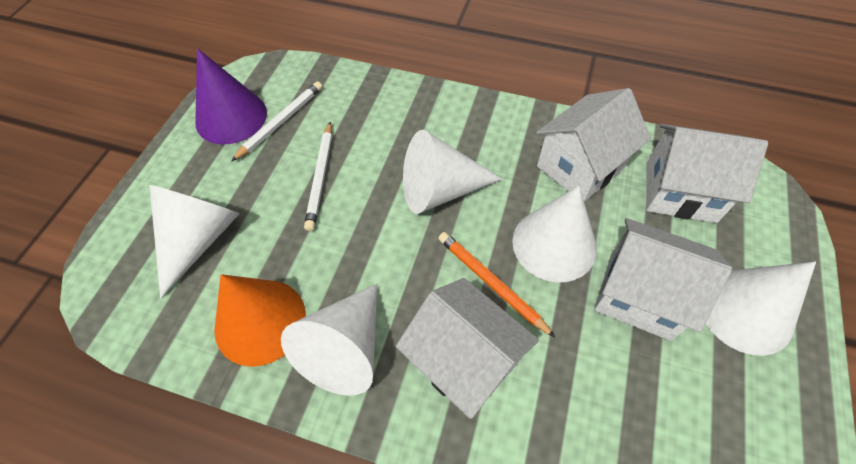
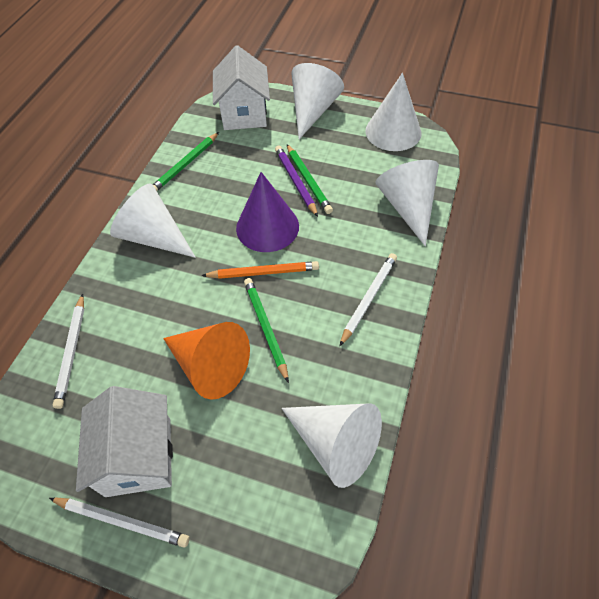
green pencil: none = 0 -> [153,132,219,191] [244,278,289,383] [287,144,333,214] = 3
purple pencil: none = 0 -> [275,145,318,217] = 1
white house: [396,278,539,419] [536,88,651,202] [594,218,732,341] [646,124,768,223] = 4 -> [76,386,173,497] [213,45,270,130] = 2
white pencil: [231,81,322,162] [304,122,332,231] = 2 -> [49,498,190,548] [53,294,84,409] [340,253,397,346] = 3

